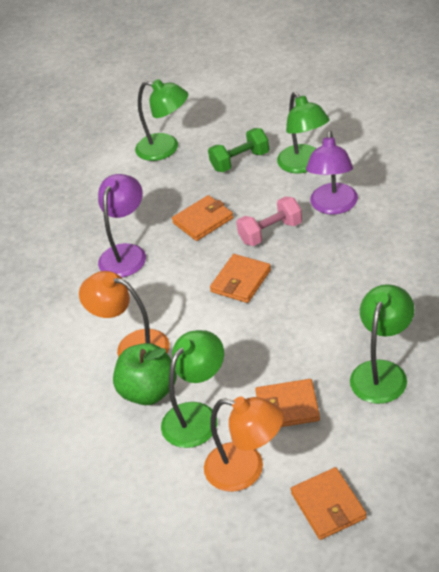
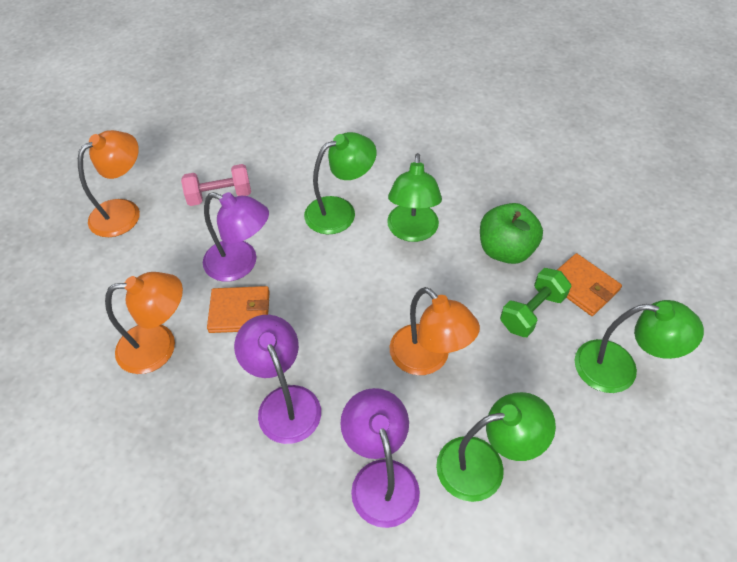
orange lamp: [79,271,170,357] [204,397,284,492] = 2 -> [78,130,140,237] [105,272,183,374] [390,287,480,375] = 3
orange wallet: [172,195,233,241] [210,254,271,303] [255,379,320,427] [291,467,367,540] = 4 -> [207,286,270,333] [557,253,622,316] = 2
purple lamp: [98,174,146,277] [306,131,358,215] = 2 -> [203,192,269,282] [234,315,321,444] [340,388,420,528] = 3

